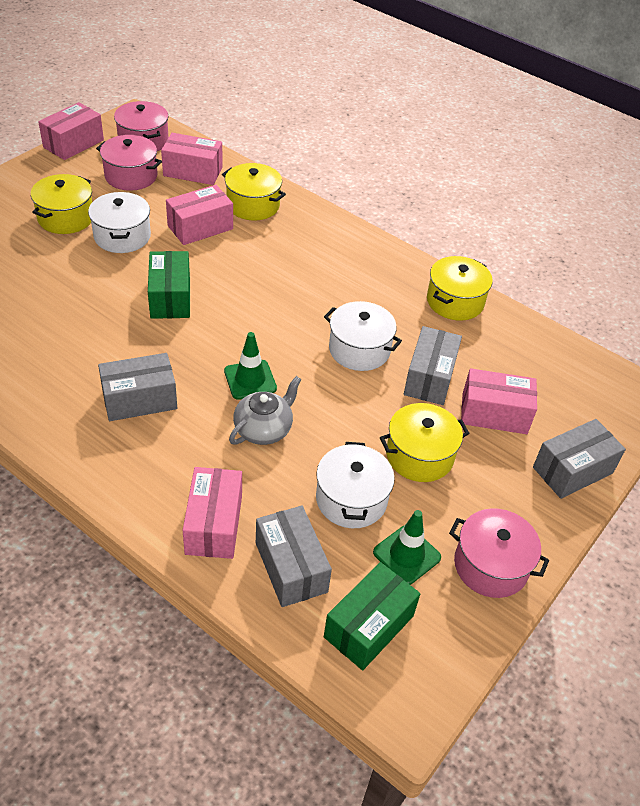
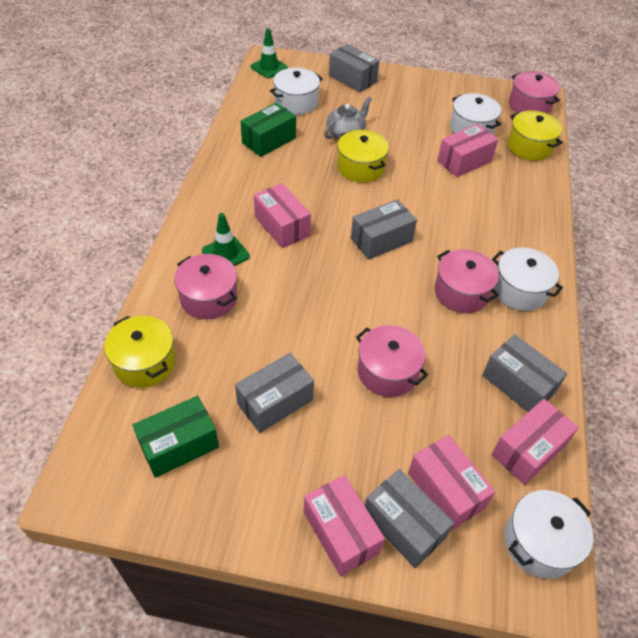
grey box: [98,353,177,421] [256,506,332,607] [404,326,462,405] [533,419,626,499] = 4 -> [235,353,314,433] [329,44,380,93] [351,199,417,260] [365,469,454,568] [482,334,567,412] = 5
pink pot: [96,135,162,191] [114,101,169,151] [449,508,549,598] = 3 -> [174,254,237,319] [356,325,428,397] [435,249,499,313] [509,71,560,114] = 4
white pot: [88,192,151,253] [316,442,395,528] [324,301,402,371] = 3 -> [270,67,323,115] [450,93,501,135] [492,247,563,311] [505,490,594,579] = 4
yellow pot: [31,174,92,234] [222,163,286,220] [380,403,470,482] [427,256,493,321] = 4 -> [104,316,176,388] [337,130,389,183] [508,111,563,161] = 3

